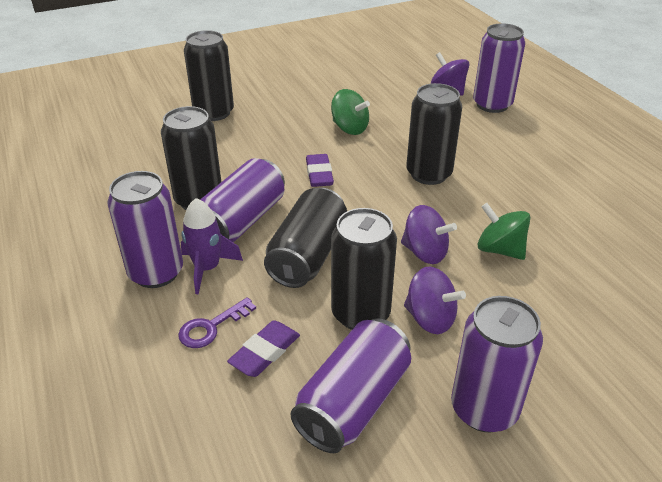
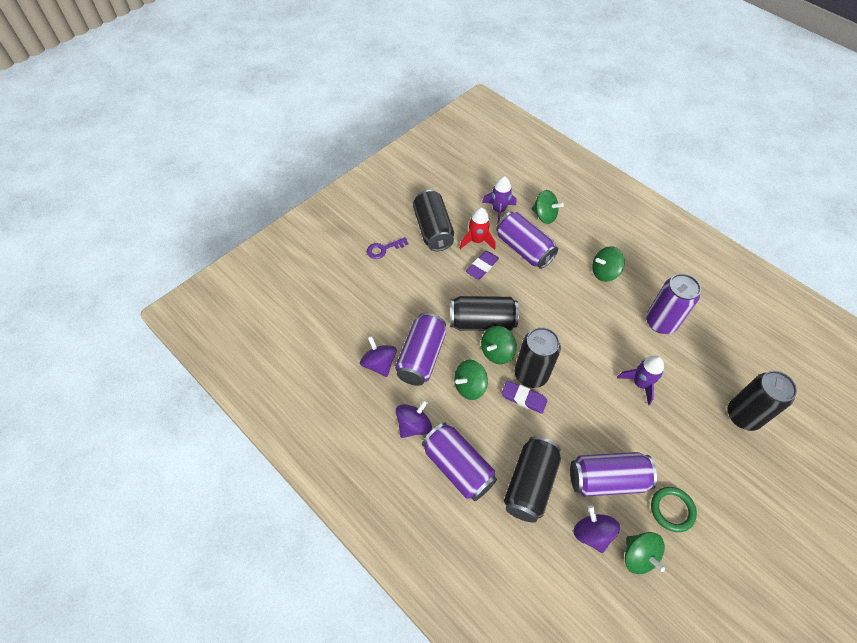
green ring: none = 0 -> [651,487,697,532] = 1
green spinning top: [331,89,370,135] [477,203,530,260] = 2 -> [454,360,488,400] [481,326,517,364] [532,190,564,224] [592,246,625,282] [625,532,665,574] = 5
purple rocket: [181,198,243,295] = 1 -> [482,176,516,222] [617,355,664,405] = 2
red rocket: none = 0 -> [460,207,496,250] = 1

